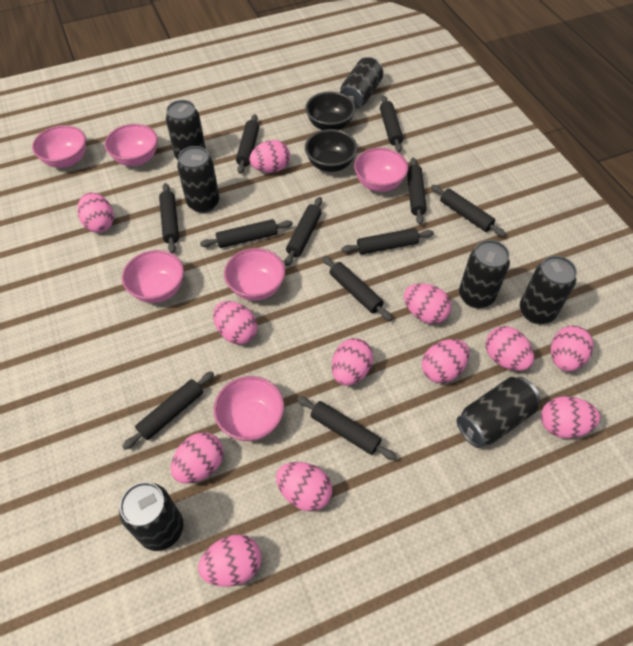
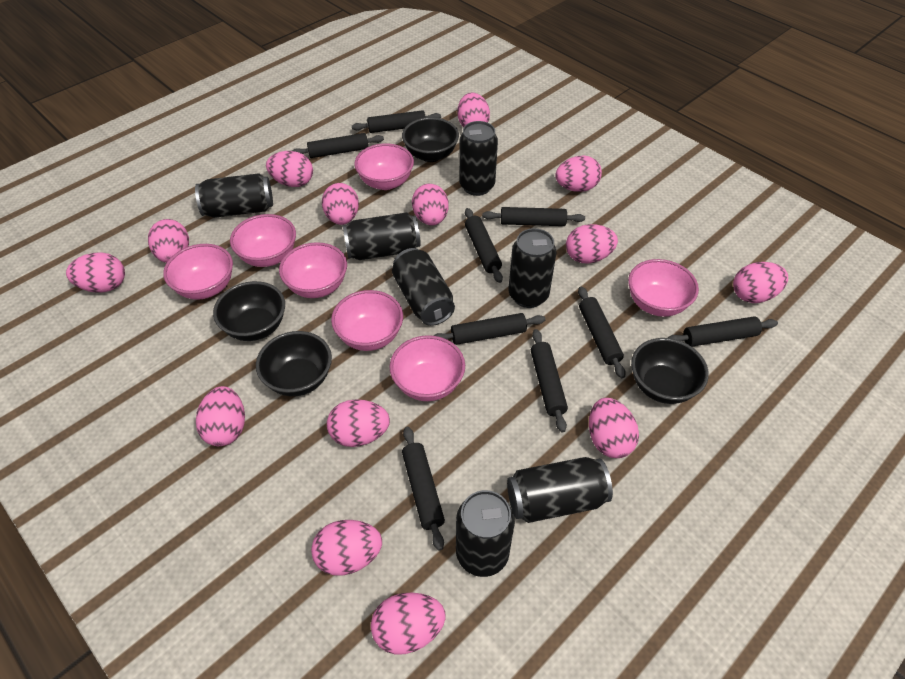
black bowl: [305,92,356,130] [305,129,358,172] = 2 -> [213,281,285,341] [256,331,332,396] [402,117,459,162] [631,338,709,404] = 4
black rolling pin: [122,371,214,450] [159,183,179,253] [200,219,293,248] [236,114,259,174] [285,197,322,266] [297,396,397,460] [322,256,392,321] [341,228,434,255] [380,96,403,152] [407,158,427,225] [431,185,506,237] = 11 -> [292,133,384,158] [352,110,441,133] [402,427,445,551] [433,313,545,345] [465,208,503,283] [482,207,585,226] [531,329,568,433] [578,286,626,378] [668,316,778,347] = 9
pink bowl: [32,125,86,168] [105,124,158,166] [122,250,184,303] [213,376,284,441] [224,248,285,301] [354,148,408,192] = 6 -> [163,244,233,300] [230,214,296,267] [279,242,347,298] [331,290,403,351] [354,143,414,190] [389,335,465,401] [628,259,699,317] = 7
pink egg: [77,192,114,233] [171,432,224,483] [198,535,262,587] [213,301,257,345] [249,140,290,173] [276,462,332,511] [332,338,373,386] [404,283,451,324] [422,339,470,383] [486,326,534,371] [541,396,600,438] [551,326,594,371] = 12 -> [66,252,125,293] [148,219,189,263] [196,386,245,446] [266,151,313,187] [311,520,382,576] [322,183,359,225] [327,399,390,447] [371,592,446,655] [412,184,449,226] [457,93,490,127] [555,156,602,192] [566,224,618,264] [589,398,639,458] [733,262,788,303] = 14

